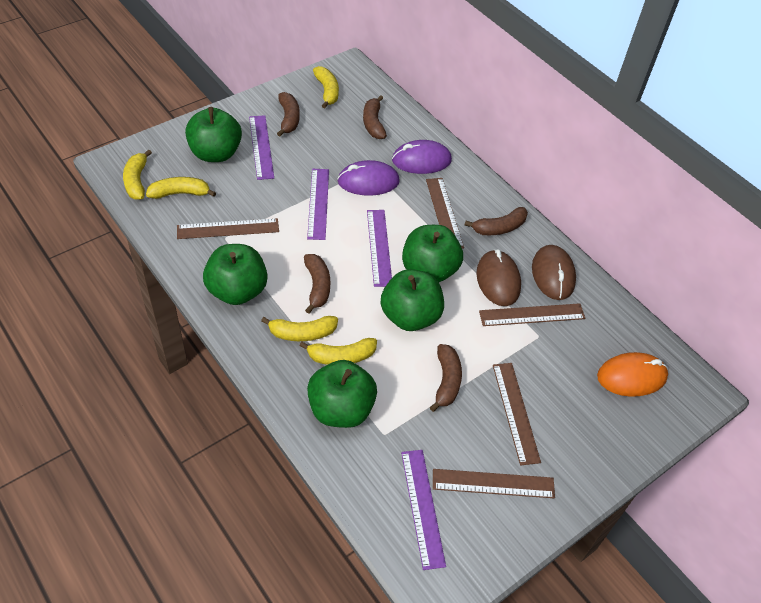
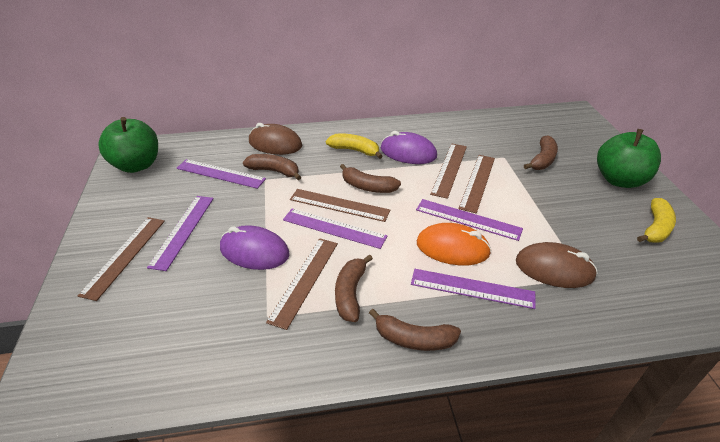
green apple: [185,107,242,162] [203,244,268,305] [307,360,377,428] [381,269,444,331] [402,225,463,282] = 5 -> [98,117,158,173] [597,129,661,188] = 2
purple ruler: [249,115,274,180] [307,169,329,240] [367,210,392,287] [401,450,446,570] = 4 -> [147,196,214,271] [176,159,266,189] [283,209,387,249] [411,269,536,309] [416,199,523,241] = 5
yellow banana: [123,149,152,200] [146,177,216,199] [261,316,338,341] [299,338,377,365] [313,66,339,108] = 5 -> [326,134,382,159] [637,198,676,243] = 2

